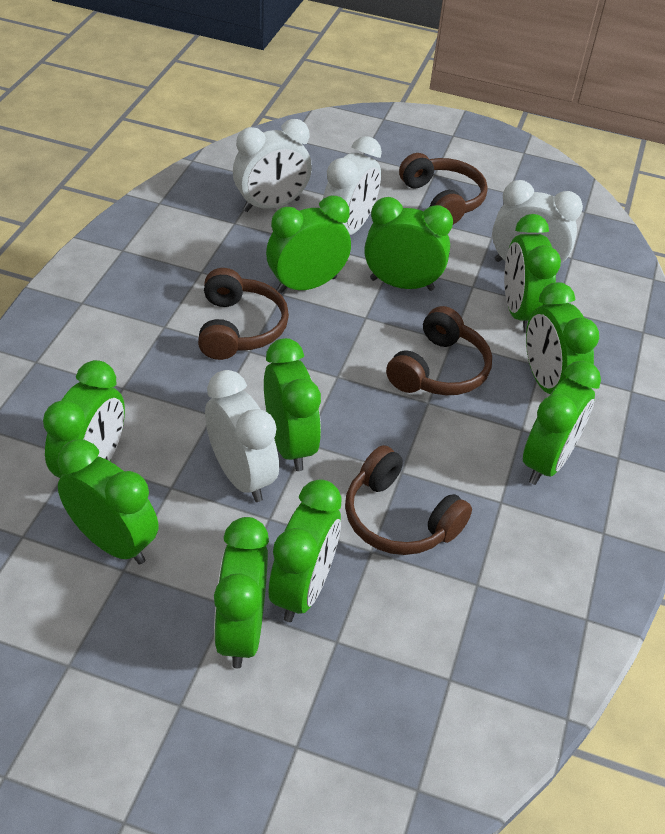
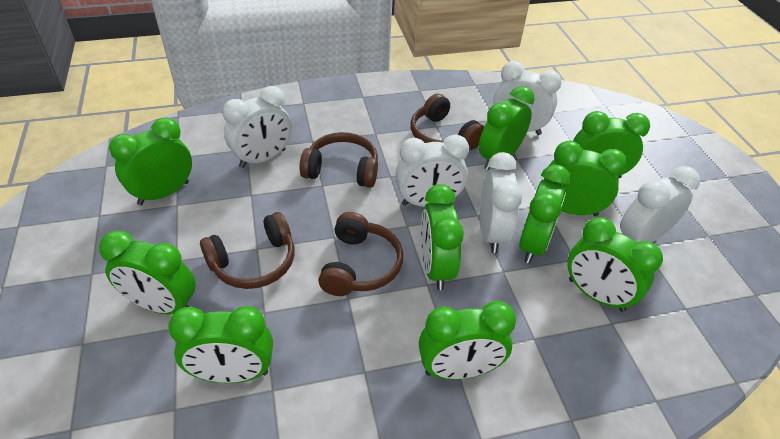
white clock: [205,370,279,502] [233,119,312,212] [323,136,382,235] [492,180,583,264] = 4 -> [223,86,292,168] [396,135,469,207] [480,152,522,253] [493,61,562,135] [620,166,700,243] = 5

